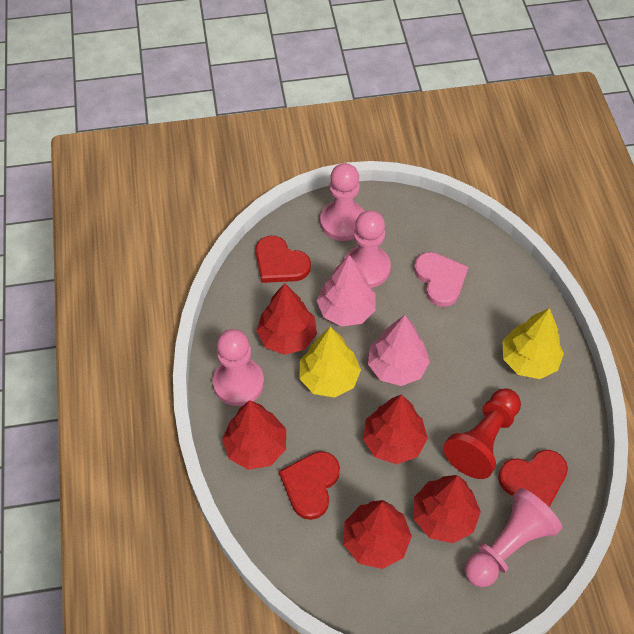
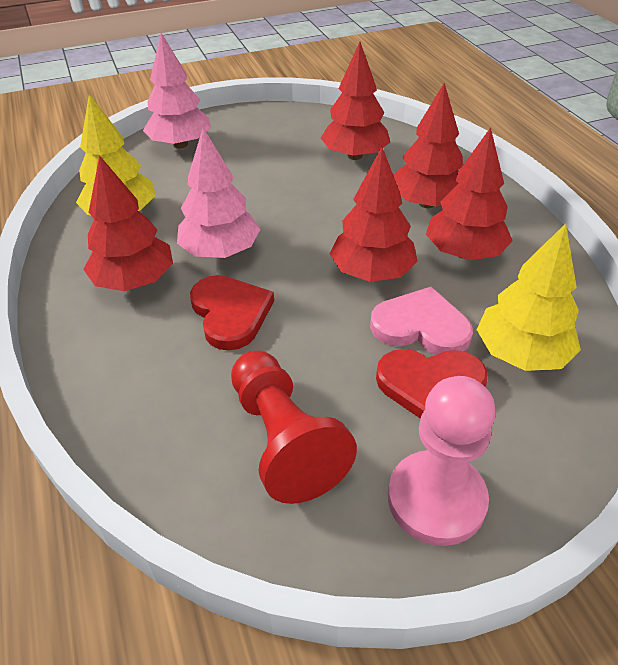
pink pawn: [213,329,264,406] [320,163,365,241] [344,210,391,288] [464,488,562,587] = 4 -> [388,376,496,546] = 1
red heart: [255,236,311,283] [279,451,340,520] [498,450,568,507] = 3 -> [190,275,274,351] [376,349,488,419] = 2

